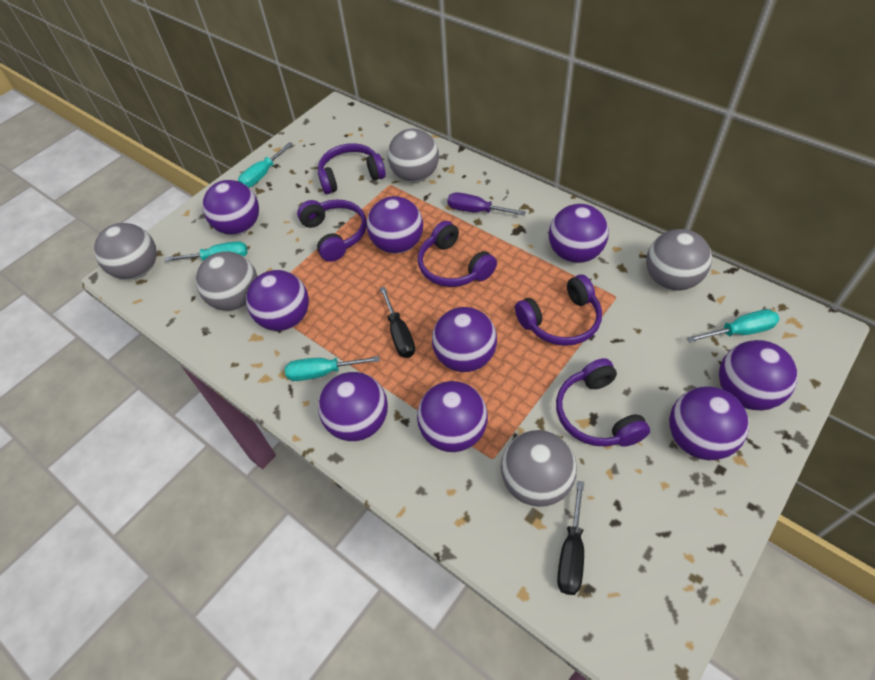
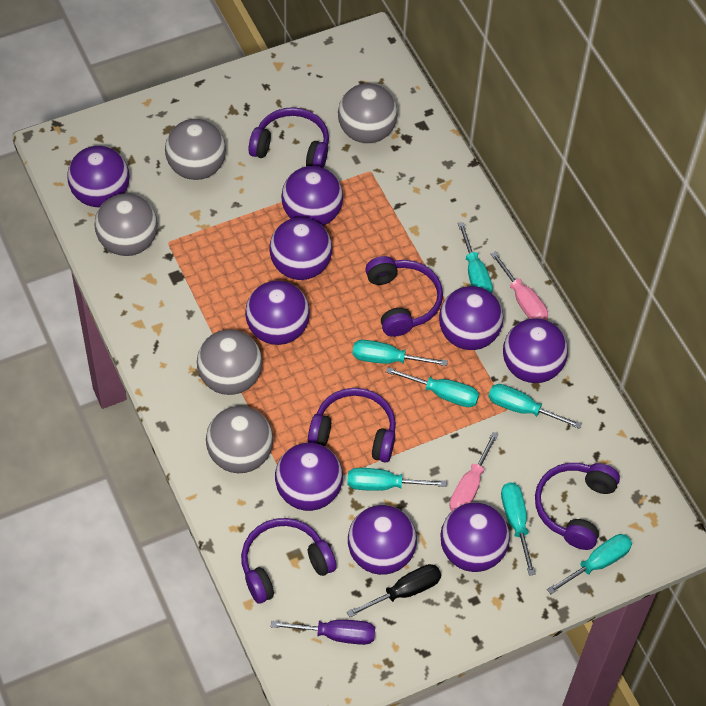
black screwdriver: [380,287,415,358] [557,481,584,595] = 2 -> [347,564,441,617] = 1
pink screwdriver: none = 0 -> [450,432,499,511] [491,251,548,320] = 2
turquoise screwdriver: [165,241,248,262] [238,142,293,188] [285,356,380,381] [687,309,780,343] = 4 -> [347,468,447,491] [352,340,448,366] [386,367,479,407] [458,222,493,293] [488,384,582,429] [501,482,536,576] [547,534,632,594] = 7

